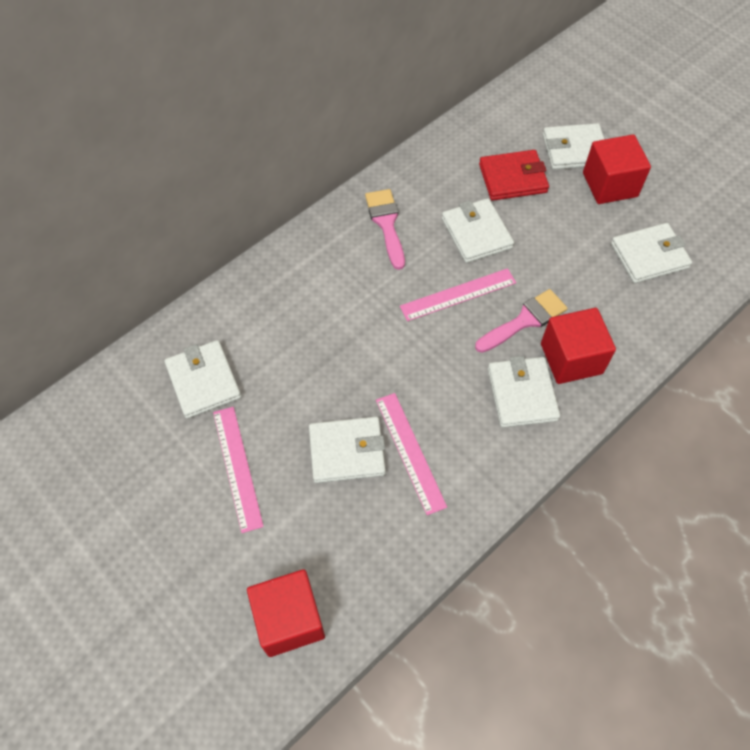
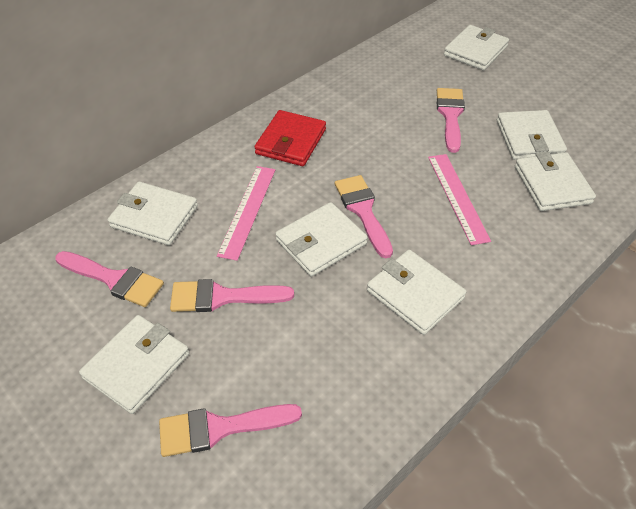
pink brush: [365,189,405,270] [475,289,568,353] = 2 -> [55,251,164,307] [159,404,302,457] [170,279,294,312] [335,175,393,258] [437,88,465,153] = 5
pink ruler: [213,407,264,533] [376,393,447,515] [400,268,516,321] = 3 -> [217,166,275,261] [428,154,491,245] = 2
red cube: [247,569,325,657] [541,308,616,384] [583,134,651,204] = 3 -> none = 0
white wallet: [165,340,241,419] [309,417,386,483] [442,198,514,263] [488,356,560,428] [543,123,605,170] [611,223,692,284] = 6 -> [79,315,189,414] [108,182,198,245] [275,202,368,277] [367,250,466,335] [444,25,509,70] [497,110,567,160] [515,151,596,211] = 7

